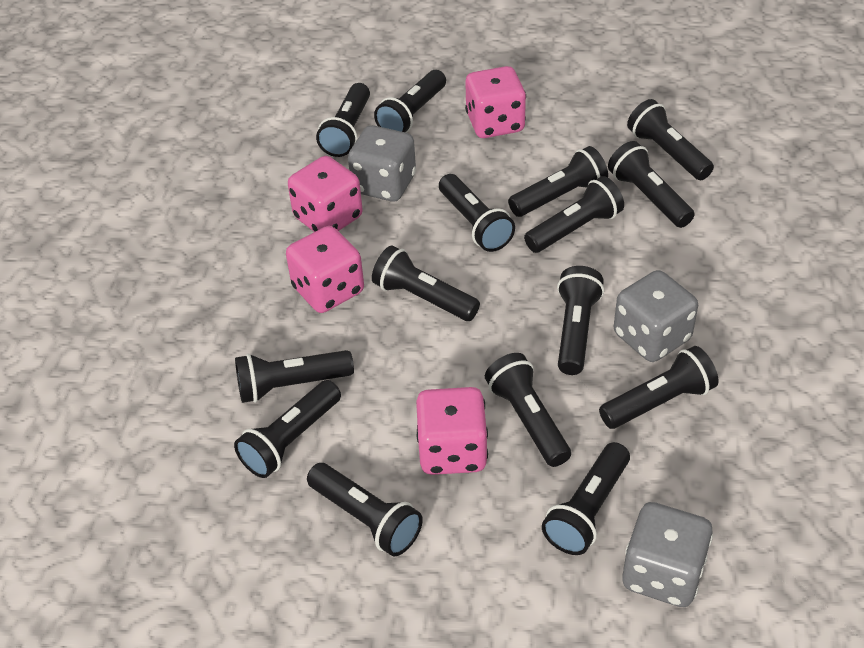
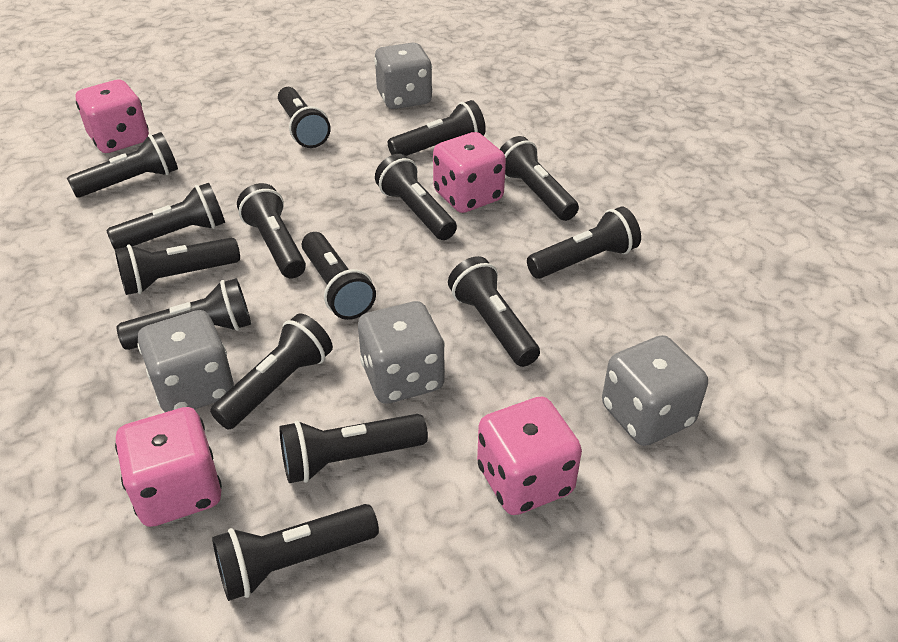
grey dice: [348,125,416,202] [614,270,698,362] [623,502,713,607] = 3 -> [137,310,234,412] [358,301,445,404] [374,43,433,109] [602,335,708,446] = 4

